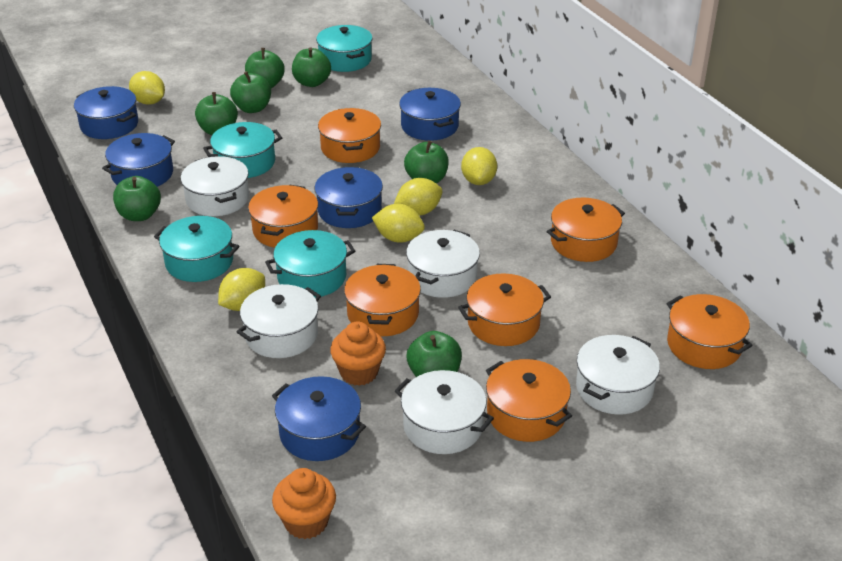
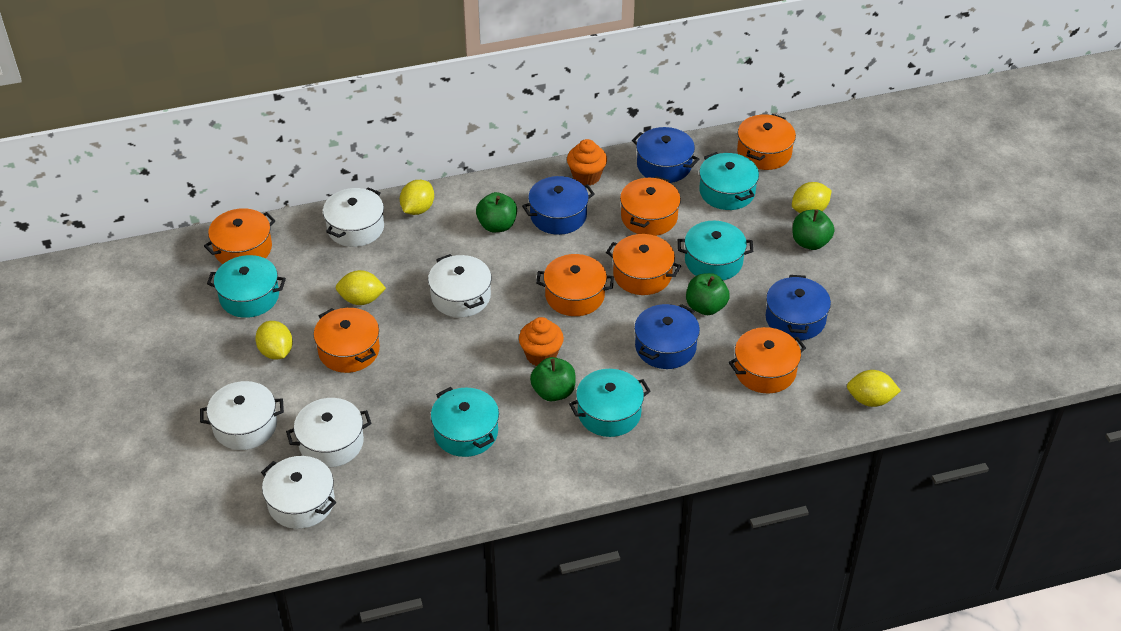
blue pot: [74,86,138,139] [102,133,175,187] [272,376,366,461] [315,167,383,228] [399,88,461,141] = 5 -> [522,176,595,235] [632,127,699,183] [634,304,700,369] [766,275,831,340] = 4
green apple: [113,176,161,221] [195,92,238,135] [230,71,271,113] [245,48,285,88] [292,48,331,87] [404,140,449,184] [407,331,462,377] = 7 -> [476,192,517,232] [530,357,576,401] [686,273,730,315] [792,209,834,250] = 4
turquoise pot: [154,216,239,282] [203,122,282,178] [265,230,355,298] [316,25,372,72] = 4 -> [207,255,286,318] [431,387,499,457] [569,369,651,437] [678,221,753,280] [699,152,759,210] = 5

